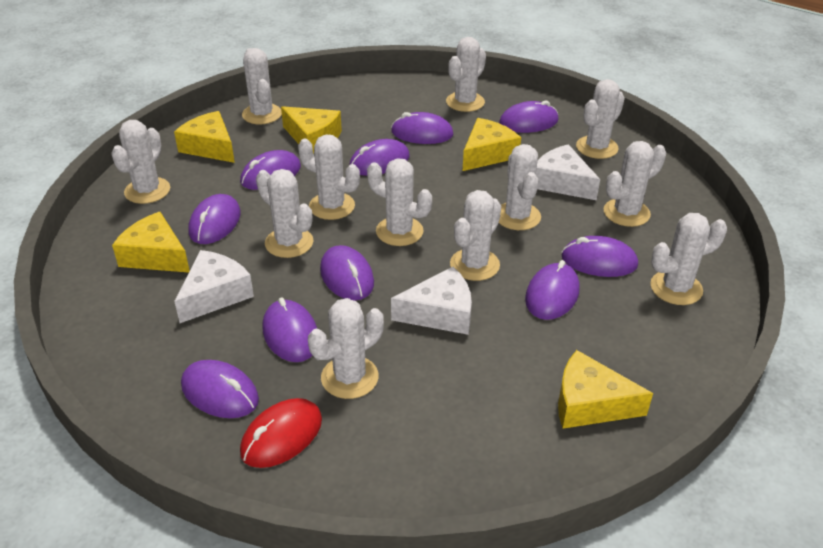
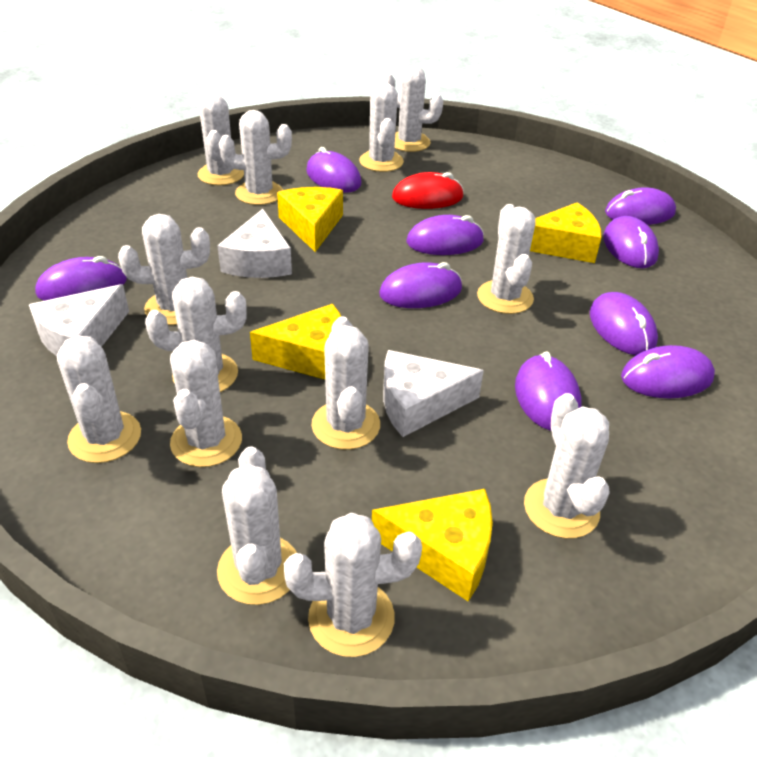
purple mouse: [181,360,259,418] [188,194,241,244] [240,150,301,190] [262,297,317,362] [320,245,374,301] [350,139,410,176] [391,112,454,144] [499,100,559,133] [525,260,580,320] [561,236,638,277] = 10 -> [35,256,127,301] [306,147,361,193] [379,262,462,308] [407,215,484,255] [515,351,581,431] [590,292,658,355] [603,216,659,268] [605,187,676,225] [621,345,715,398] = 9
white cactus: [111,120,170,204] [242,48,282,124] [256,169,313,258] [298,134,360,220] [308,298,384,399] [367,158,432,246] [446,37,486,112] [450,190,501,281] [499,144,541,230] [576,79,625,159] [604,141,666,227] [650,213,727,305] = 12 -> [57,335,141,463] [118,214,210,325] [145,277,247,392] [170,340,242,467] [198,93,244,185] [217,446,297,605] [219,110,292,205] [284,512,422,657] [312,316,380,450] [359,82,404,172] [382,66,443,152] [477,204,536,314] [524,393,610,539] = 13
yellow cheese: [112,212,190,273] [174,111,235,163] [281,106,342,154] [463,118,521,171] [558,350,653,429] = 5 -> [250,304,341,379] [277,187,343,252] [372,489,493,601] [530,202,601,263] = 4

